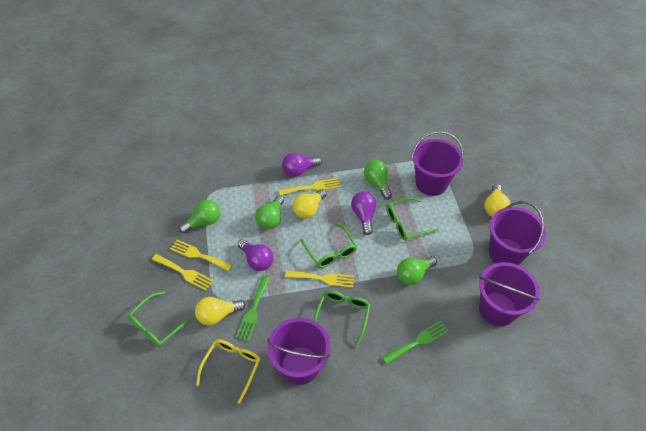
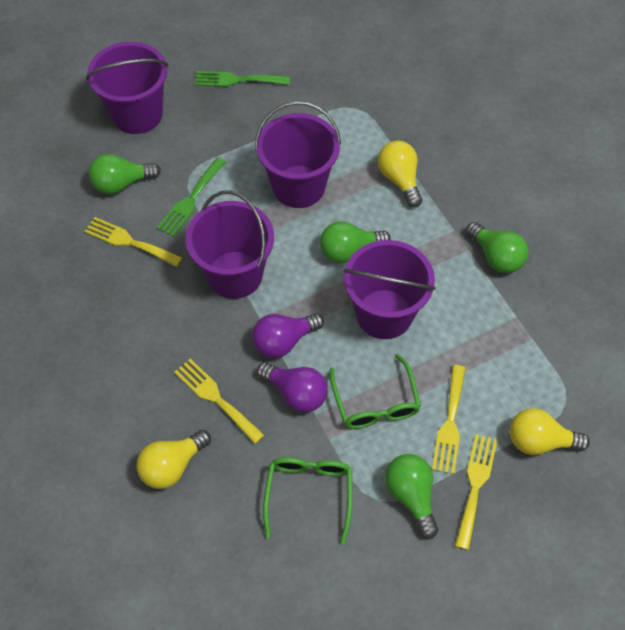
green glasses: [128,291,194,347] [300,223,357,268] [314,290,370,347] [386,197,439,240] = 4 -> [263,457,352,544] [329,354,421,429] = 2
purple light bulb: [238,239,273,271] [282,153,322,177] [351,192,376,235] = 3 -> [252,313,324,358] [257,362,328,413] = 2
yellow glasses: [196,339,260,404] = 1 -> none = 0

